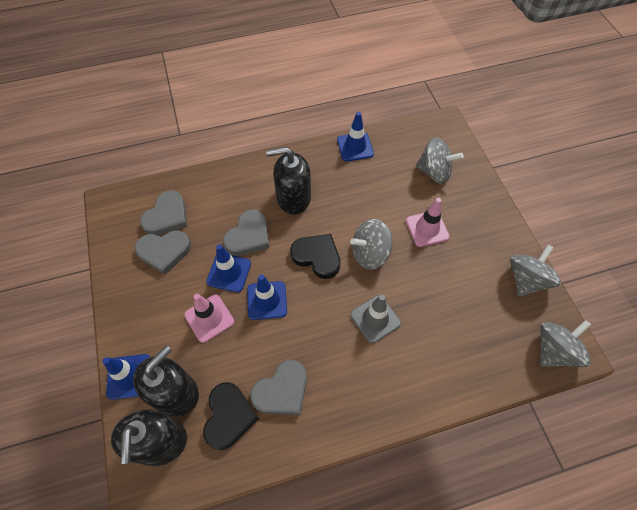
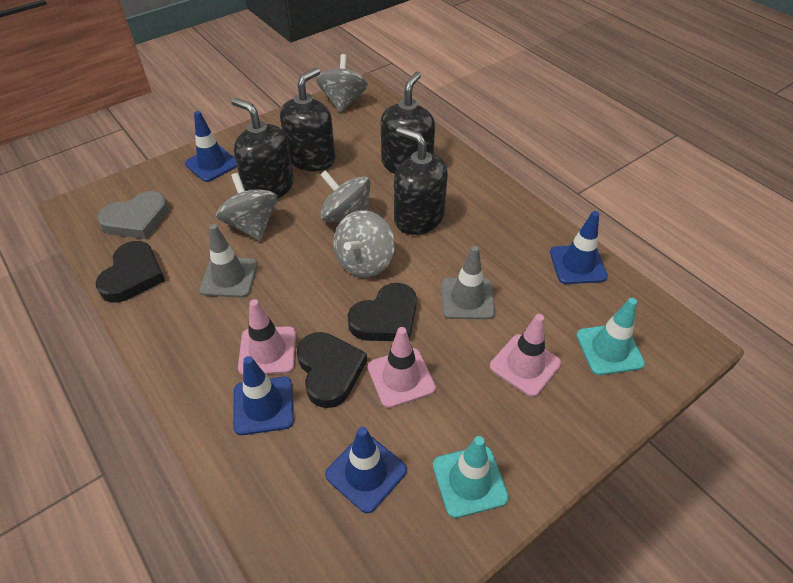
black heart: [203,382,259,450] [290,234,340,279] = 2 -> [95,241,165,303] [297,332,367,408] [348,283,417,341] = 3
black soap dispenser: [111,410,187,466] [133,345,199,417] [266,147,311,215] = 3 -> [231,98,294,199] [280,68,335,172] [381,72,435,174] [394,127,448,235] = 4
grey heart: [135,230,191,275] [140,190,187,236] [223,210,269,256] [250,360,307,415] = 4 -> [98,191,169,239] = 1
grey traffic cone: [350,295,401,343] = 1 -> [199,224,258,298] [442,246,495,319] = 2
pink traffic cone: [184,294,234,343] [406,198,450,247] = 2 -> [238,299,296,375] [368,327,436,408] [490,314,561,397] = 3
turquoise traffic cone: none = 0 -> [433,436,509,518] [576,298,645,375] = 2

